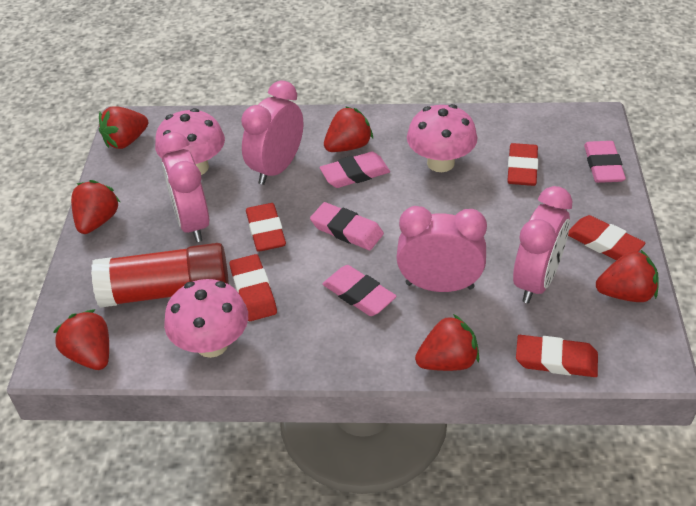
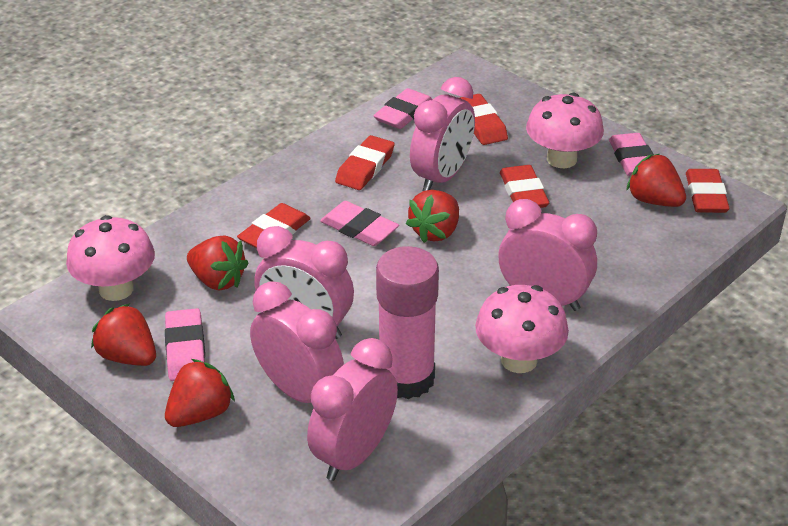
pink clock: [158,132,209,242] [241,80,303,185] [396,206,487,292] [513,186,572,303] = 4 -> [250,281,344,403] [254,226,354,339] [307,338,398,481] [410,77,475,191] [498,199,597,311] = 5
pink glue stick: none = 0 -> [376,246,439,399] = 1
red glue stick: [91,243,229,308] = 1 -> none = 0
red strawberry: [53,309,109,370] [71,180,120,234] [99,106,148,149] [324,106,373,152] [415,314,479,371] [596,250,659,302] = 6 -> [91,303,156,366] [165,359,235,427] [187,235,249,290] [406,190,459,243] [627,154,686,207] = 5

